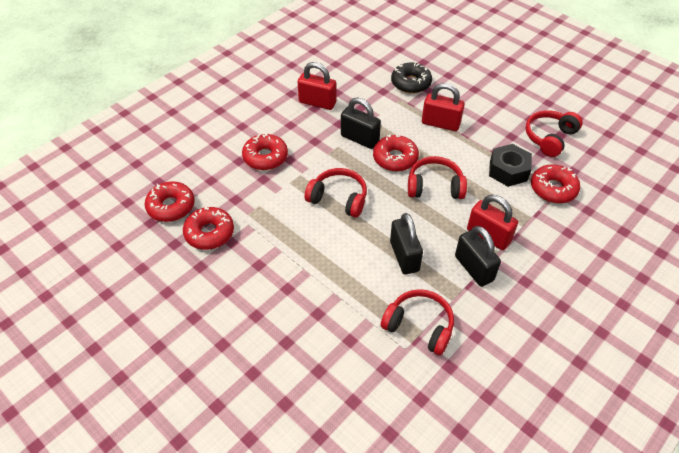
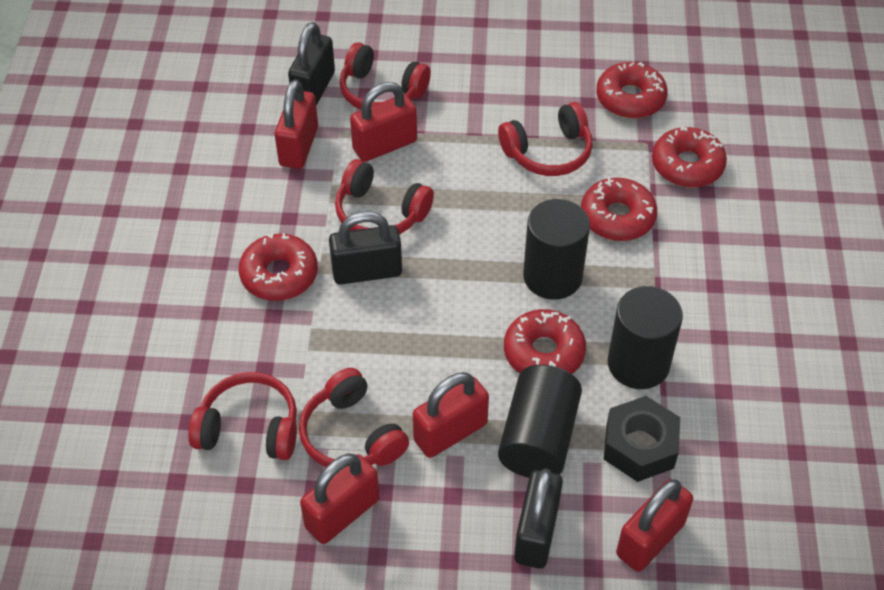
black cylinder: none = 0 -> [498,365,582,478] [523,199,590,300] [608,286,683,389] = 3
black donut: [391,63,432,94] = 1 -> none = 0
red headphones: [305,168,367,218] [381,289,454,356] [408,156,467,199] [525,110,583,157] = 4 -> [188,372,297,460] [299,368,409,467] [335,159,434,235] [339,42,431,110] [498,102,593,176] = 5
red padlock: [298,62,337,110] [422,83,465,131] [467,195,518,250] = 3 -> [275,79,318,169] [300,454,379,544] [350,82,417,162] [413,372,489,458] [616,479,693,572] = 5

